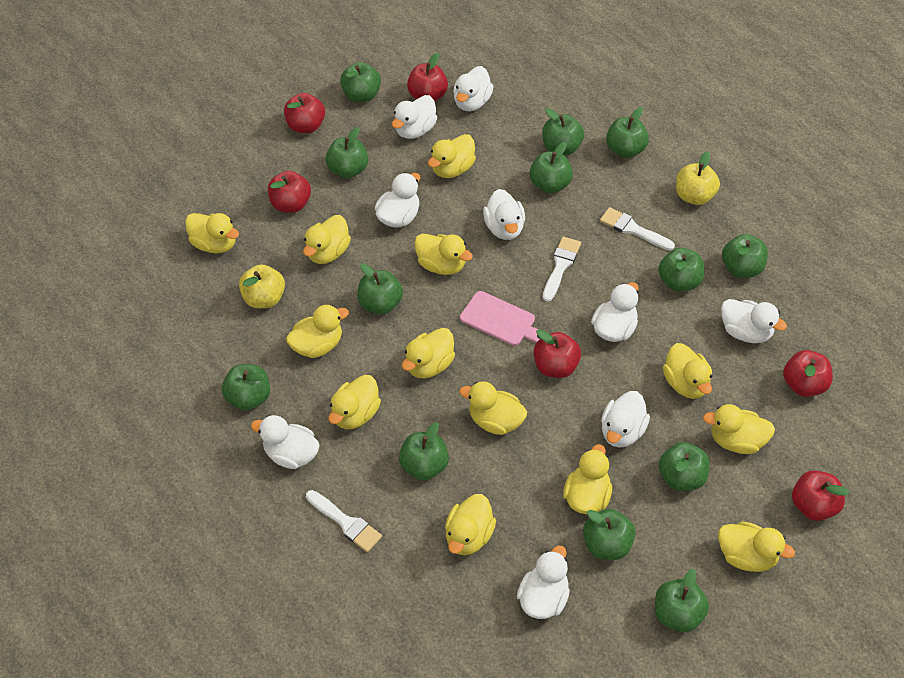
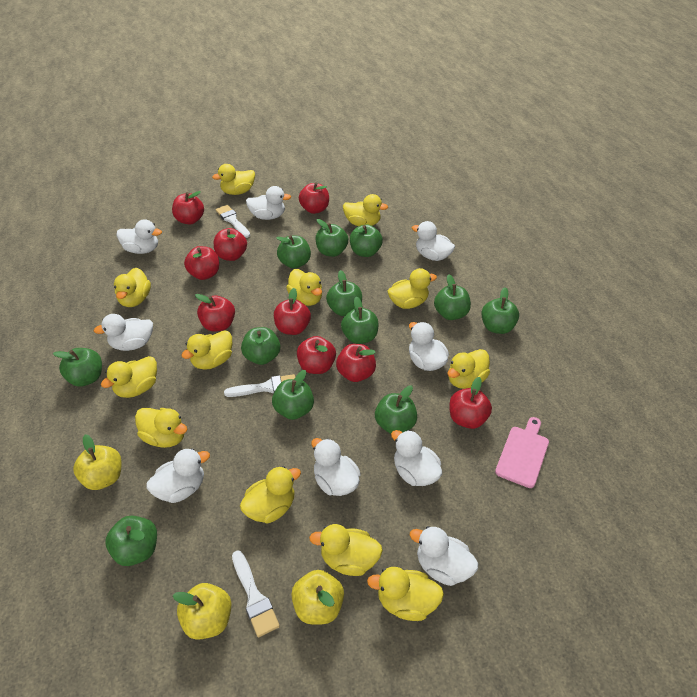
green apple: [222,364,270,411] [326,127,368,178] [340,62,381,102] [357,263,403,314] [399,422,449,480] [529,142,573,193] [542,108,584,155] [583,509,635,560] [606,107,649,158] [655,569,709,632] [658,248,704,292] [659,442,710,491] [722,234,768,278] = 13 -> [53,348,102,387] [105,516,157,566] [241,327,280,365] [272,370,314,420] [276,235,311,269] [316,219,348,257] [326,270,362,316] [341,296,379,344] [350,225,383,257] [375,385,417,434] [434,274,471,320] [481,287,519,334] = 12
red apple: [268,171,311,213] [284,93,325,133] [407,53,448,101] [534,329,581,378] [783,350,833,397] [792,470,849,521] = 6 -> [172,191,204,224] [184,246,219,280] [195,294,235,332] [214,228,247,261] [274,288,311,335] [297,336,336,374] [299,182,329,214] [336,344,376,382] [450,377,492,429] = 9
yellow apple: [239,264,285,308] [676,151,720,205] = 2 -> [73,434,121,490] [173,583,231,640] [291,570,344,625] = 3
yellow duck: [185,213,239,253] [286,305,349,358] [303,215,351,264] [328,375,381,429] [402,328,455,379] [414,234,473,275] [428,134,476,178] [445,494,496,555] [459,381,527,435] [563,444,612,514] [663,343,712,399] [703,404,775,454] [718,521,795,572] = 13 -> [101,356,157,398] [114,268,151,307] [135,408,187,448] [181,330,232,370] [212,164,255,195] [240,466,301,523] [286,269,322,306] [309,524,383,576] [343,194,388,226] [367,567,444,621] [387,268,437,309] [448,349,490,389] = 12

